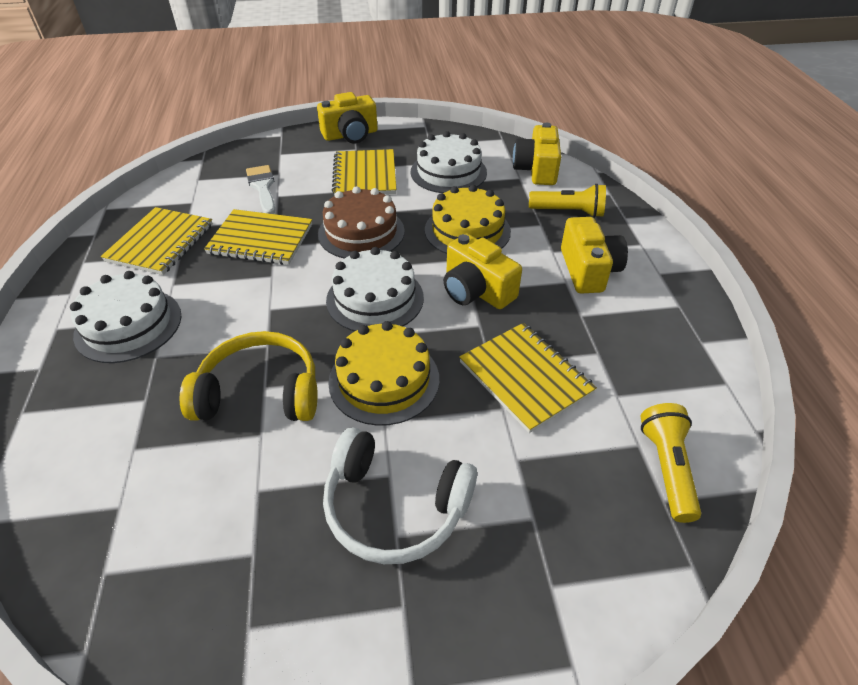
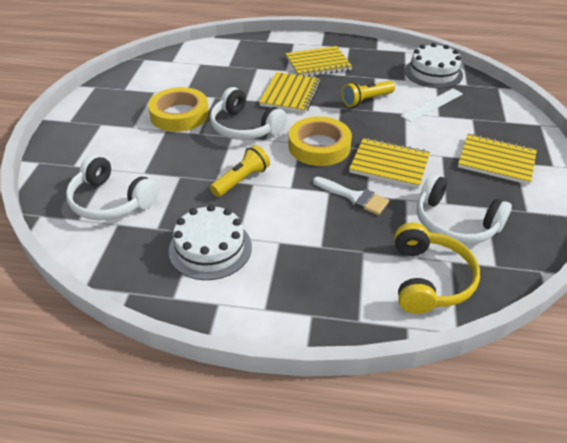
brown cake: [318,186,405,259] = 1 -> none = 0
white cake: [70,271,182,363] [326,247,424,331] [411,131,487,193] = 3 -> [169,204,252,280] [405,43,463,88] = 2
white headphones: [323,428,477,564] = 1 -> [66,155,159,221] [210,87,287,140] [417,174,512,245] = 3
white ruler: none = 0 -> [401,88,463,122] = 1
yellow cake: [328,321,439,426] [425,185,511,254] = 2 -> none = 0
yellow camera: [317,92,378,144] [444,234,522,309] [513,123,561,185] [561,217,628,293] = 4 -> none = 0
yellow tape: none = 0 -> [148,87,209,132] [289,116,352,166] = 2

